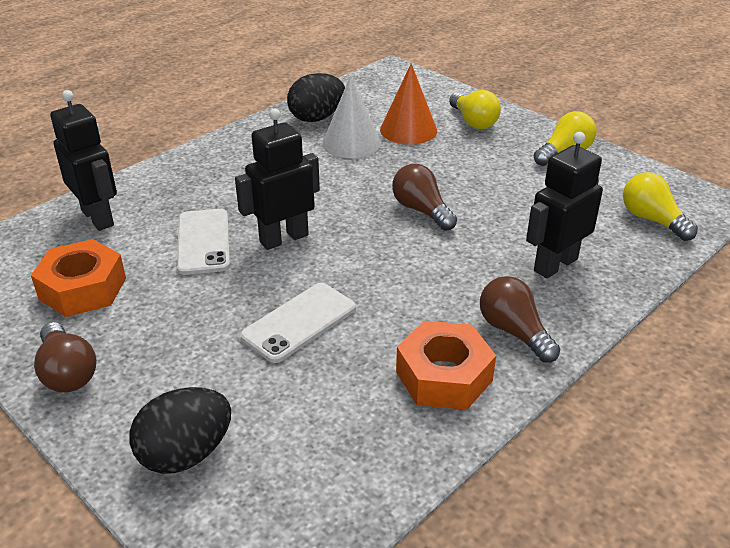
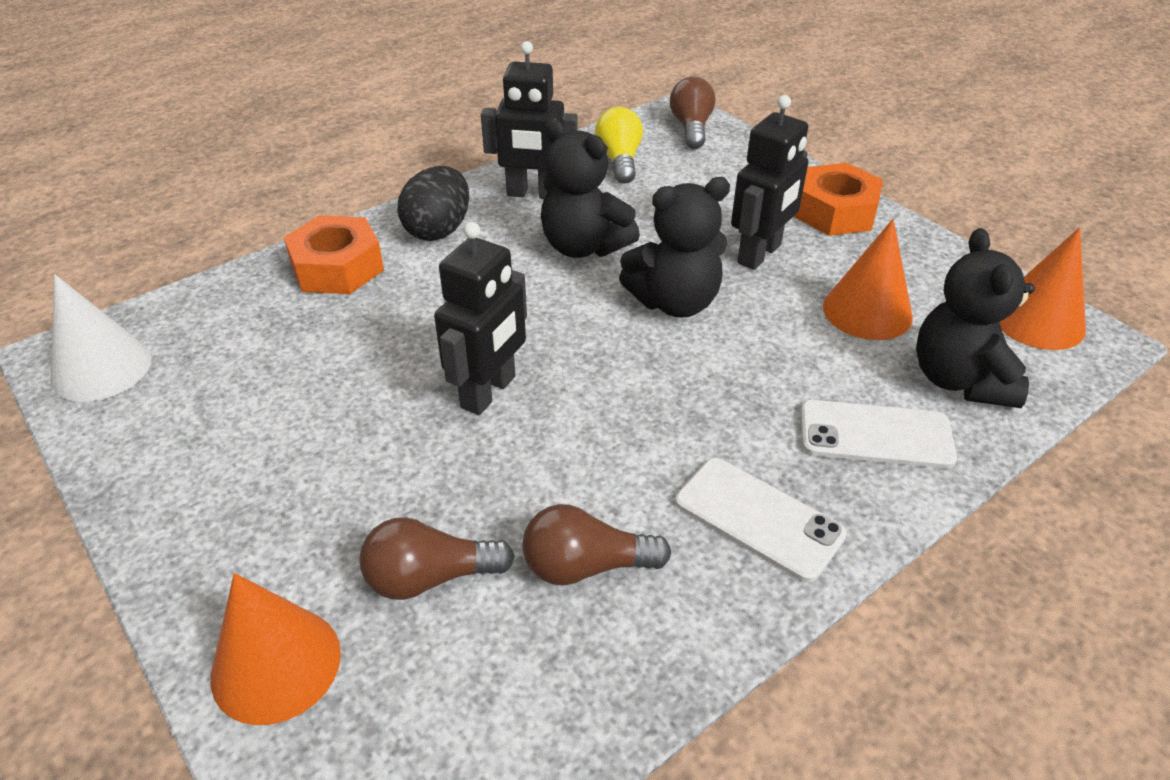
black egg: [129,387,231,474] [287,73,345,122] = 2 -> [397,166,469,241] = 1
black teddy bear: none = 0 -> [541,119,640,258] [619,177,730,317] [916,228,1035,408] = 3
orange cone: [380,63,437,145] = 1 -> [211,573,341,725] [823,219,913,340] [1000,228,1086,350] = 3
yellow light bulb: [449,90,501,129] [534,111,597,166] [623,172,698,241] = 3 -> [595,107,643,184] = 1

